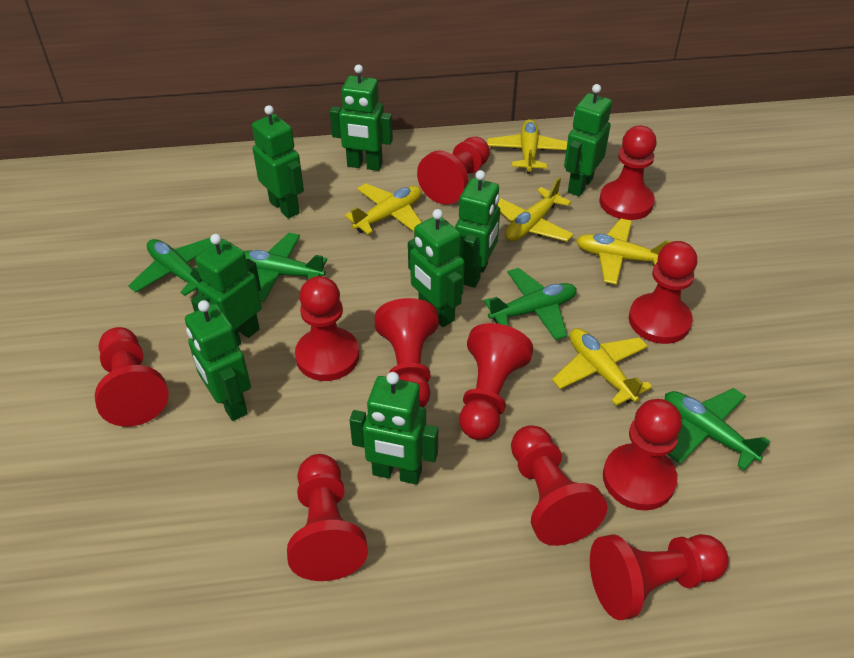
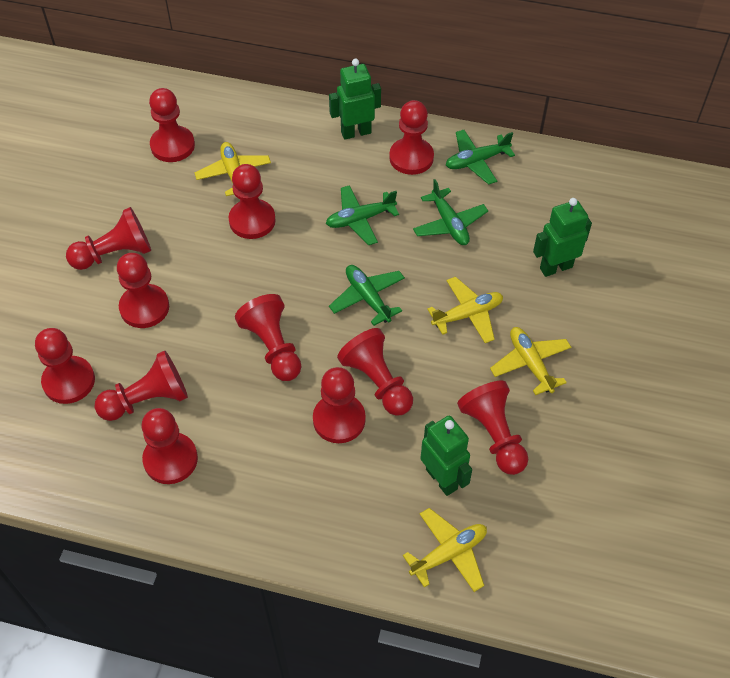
green robot: [185,300,251,421] [191,234,262,346] [252,105,304,219] [330,64,393,171] [349,372,438,484] [408,209,465,327] [455,170,500,288] [564,84,612,196] = 8 -> [329,59,381,140] [420,416,472,496] [533,198,592,277] = 3
red pawn: [95,327,169,427] [287,454,368,581] [295,276,359,381] [374,298,439,407] [417,137,490,205] [459,323,533,440] [511,425,607,546] [590,534,729,620] [599,126,657,220] [603,399,682,510] [629,241,697,344] = 11 -> [35,328,95,404] [66,207,151,270] [94,350,188,421] [117,253,169,328] [141,408,198,484] [149,88,195,162] [229,164,276,239] [235,294,301,381] [313,367,366,443] [337,328,413,416] [389,100,434,175] [457,381,528,475] = 12
yellow plane: [344,183,422,235] [487,119,567,174] [498,177,574,242] [552,328,652,406] [576,218,671,285] = 5 -> [194,142,271,196] [403,508,487,592] [427,277,503,343] [490,327,571,395] = 4

